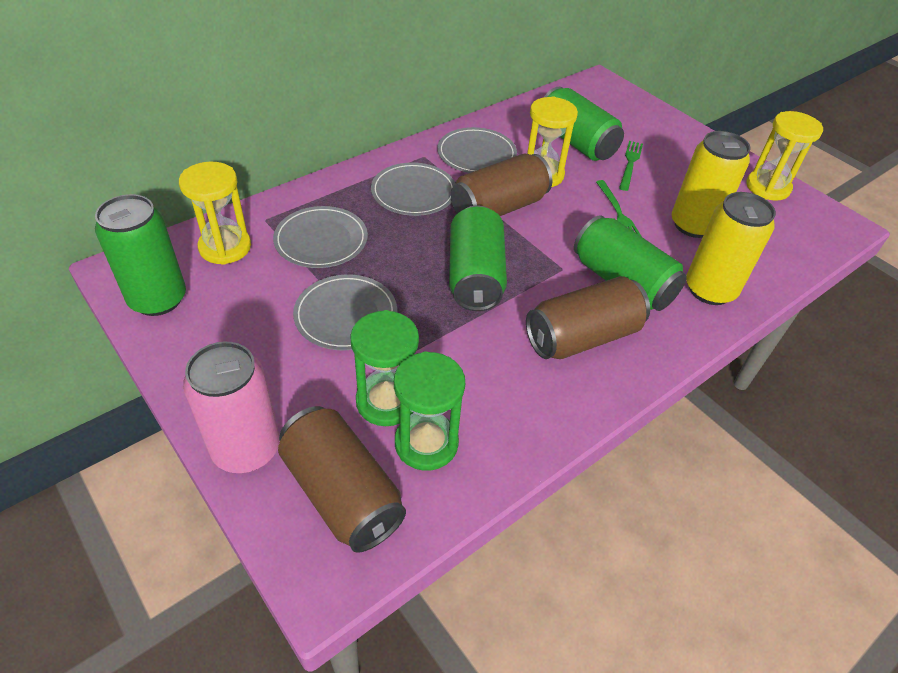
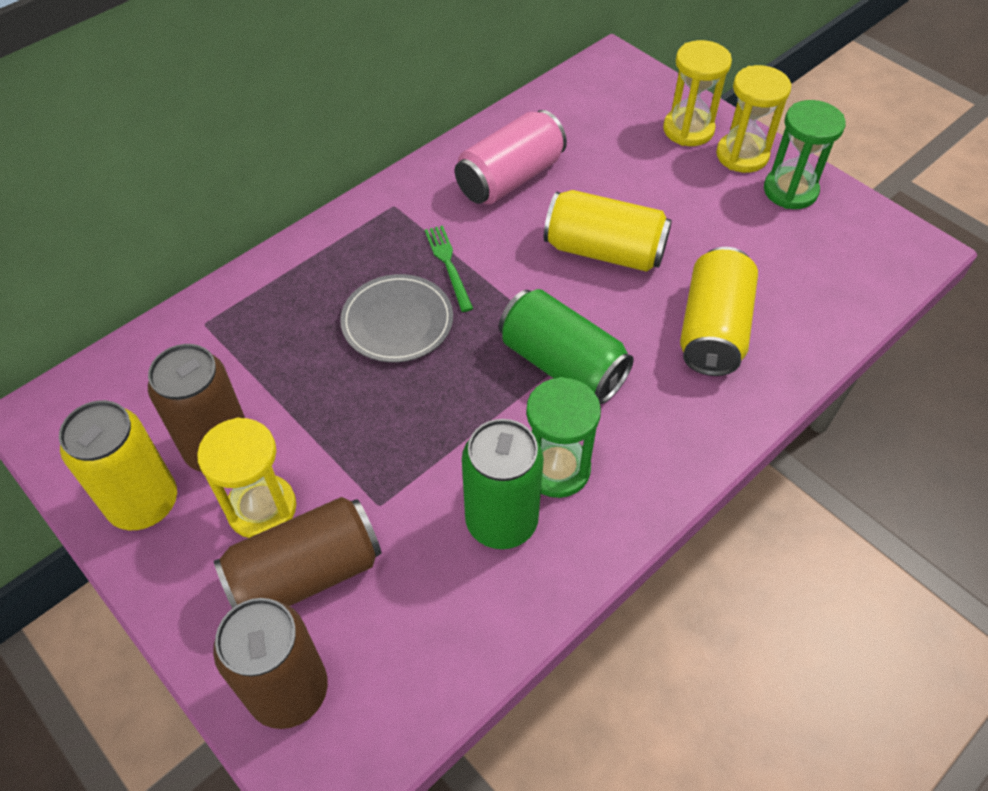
green can: [95,194,186,316] [449,205,507,311] [544,87,624,161] [574,215,687,311] = 4 -> [462,419,544,549] [499,289,634,404] = 2
green fork: [596,180,642,237] [619,141,643,191] = 2 -> [425,225,473,312] = 1
grey plate: [273,206,368,268] [293,274,397,350] [371,162,456,216] [437,127,517,173] = 4 -> [340,274,453,362] = 1
yellow can: [672,131,750,238] [686,192,776,305] = 2 -> [59,400,177,530] [544,190,672,272] [680,247,758,376] = 3

